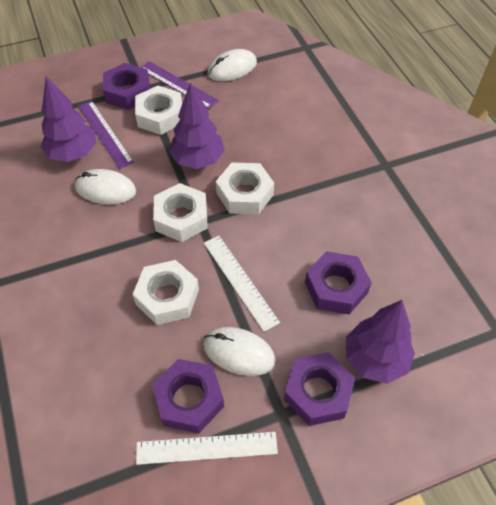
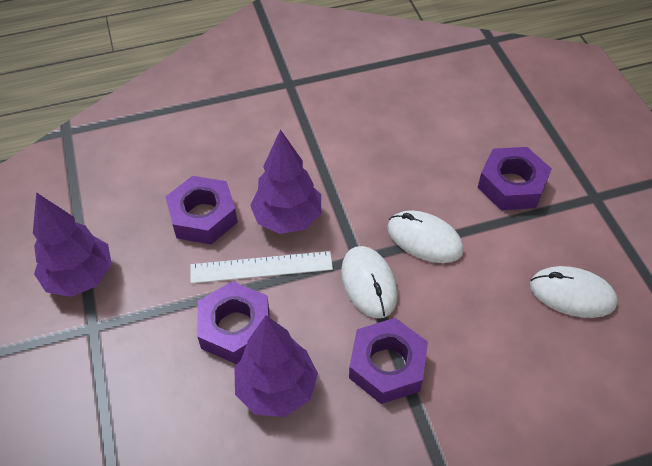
purple ruler: [78,101,134,169] [142,61,219,109] = 2 -> none = 0
white nut: [133,260,199,325] [135,86,182,135] [153,183,208,242] [216,163,274,214] = 4 -> none = 0
white ruler: [136,432,278,465] [204,236,280,332] = 2 -> [190,251,333,283] = 1

